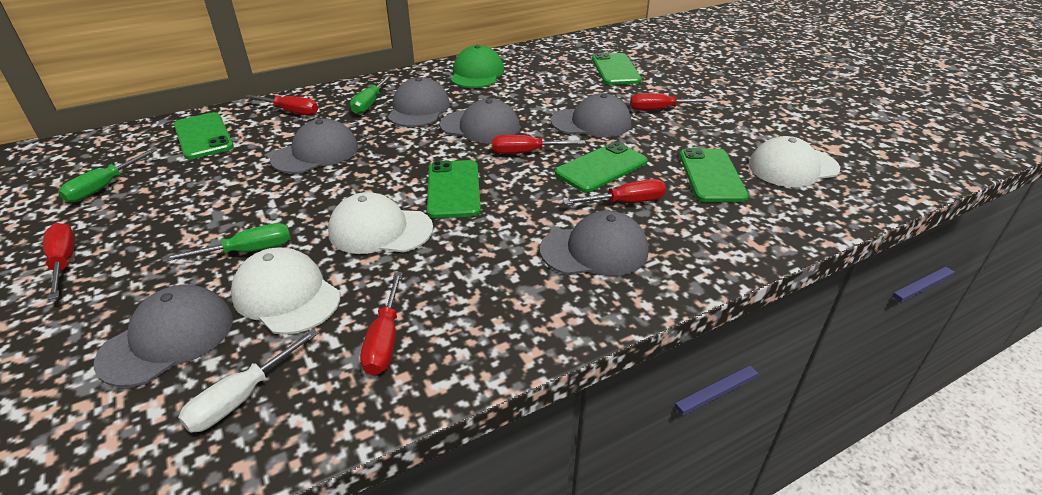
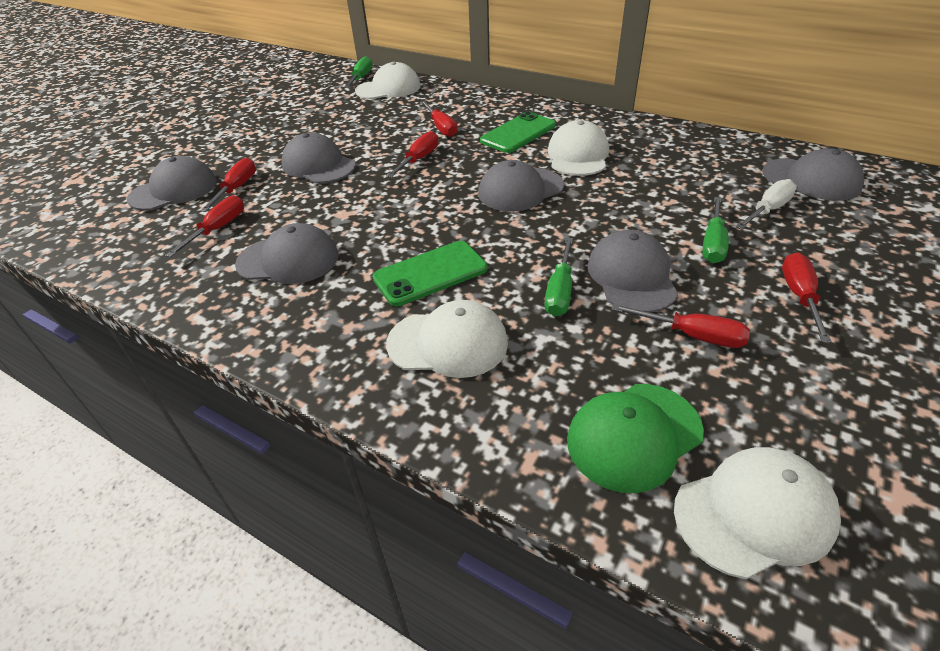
green phone: [174,112,234,159] [427,160,481,219] [555,142,648,193] [592,53,642,85] [680,148,749,202] = 5 -> [373,241,487,306] [480,112,556,153] = 2
white cap: [231,247,340,335] [328,192,433,254] [749,136,840,187] = 3 -> [355,61,421,99] [386,300,508,378] [548,120,609,176] [674,447,841,579] = 4

